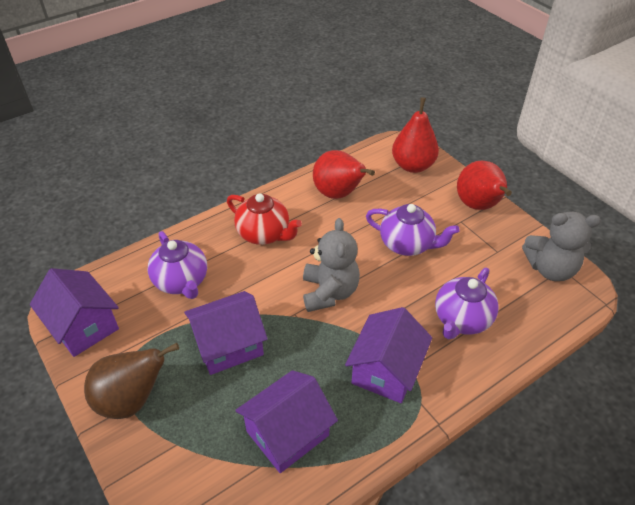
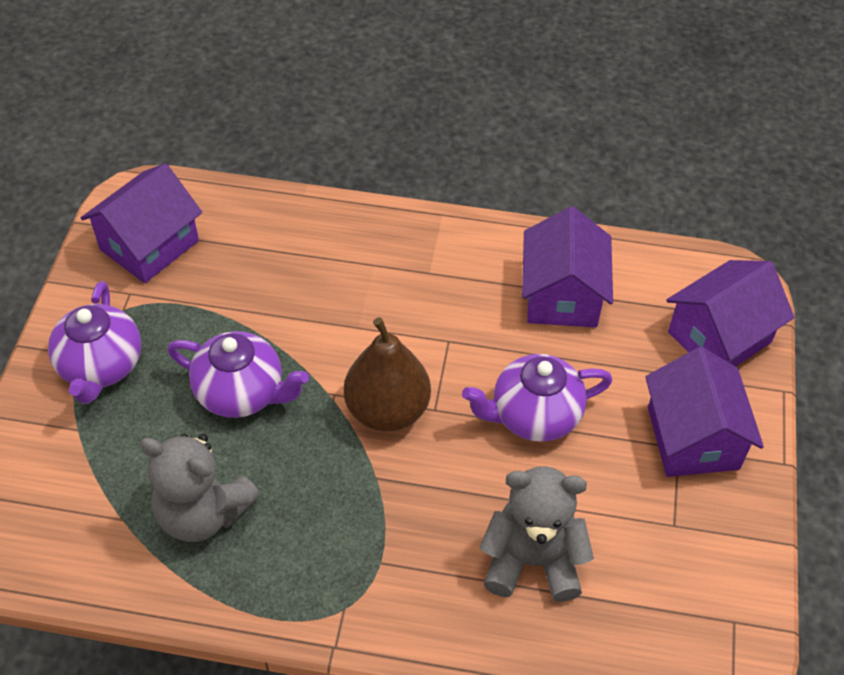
red pear: [313,150,375,199] [392,98,439,173] [457,161,512,210] = 3 -> none = 0
red teapot: [227,193,302,245] = 1 -> none = 0

